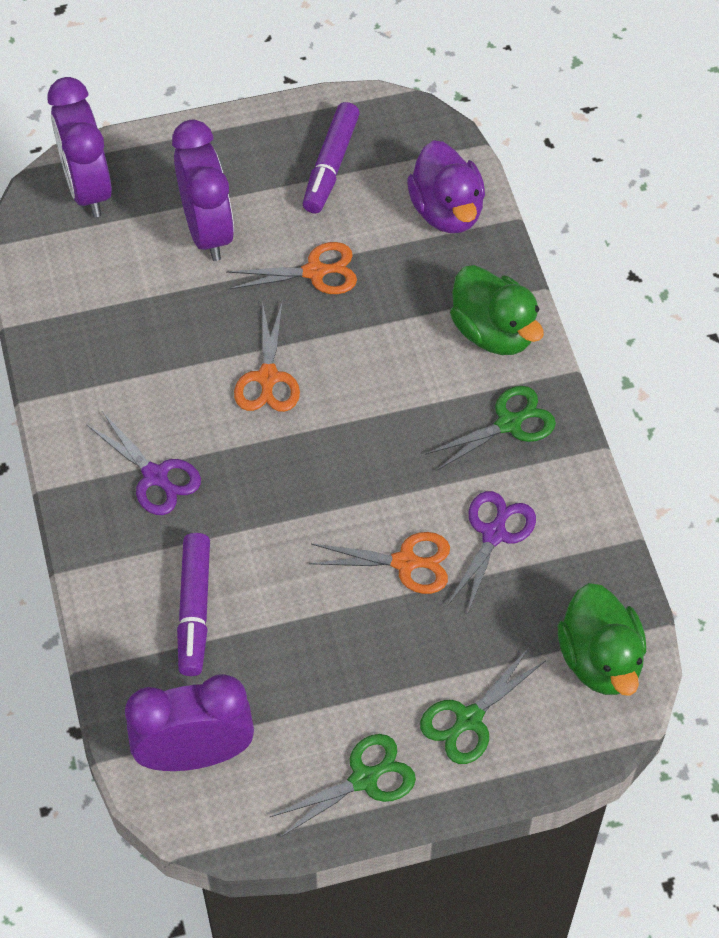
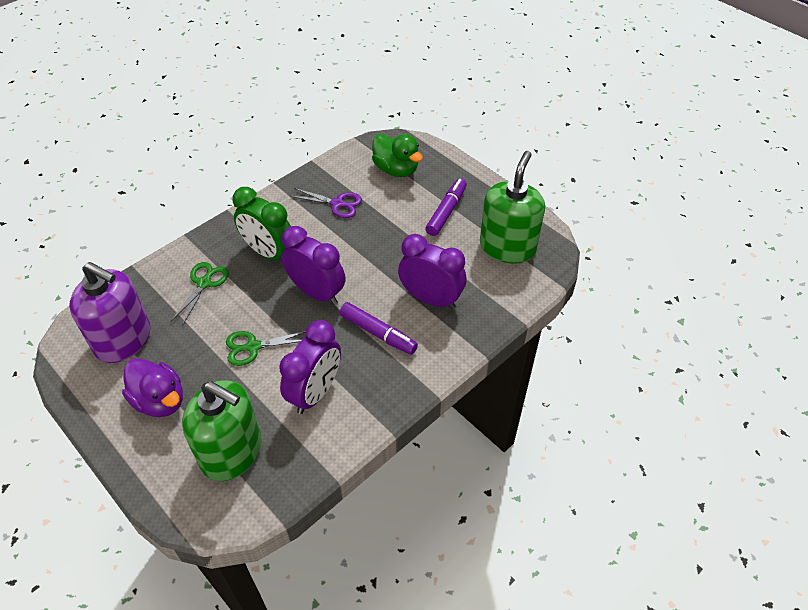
green clock: none = 0 -> [232,187,291,260] = 1
green duck: [450,265,544,355] [558,583,646,696] = 2 -> [372,134,423,177] = 1
green scissors: [270,734,416,837] [420,648,545,764] [425,386,556,471] = 3 -> [171,262,229,326] [226,331,305,366] = 2
green soap dispenser: none = 0 -> [182,380,262,481] [480,151,545,264] = 2
orange scissors: [226,242,357,294] [234,301,300,412] [309,532,450,594] = 3 -> none = 0
purple scissors: [86,412,201,515] [447,491,536,615] = 2 -> [290,188,362,218] = 1
purple soap dispenser: none = 0 -> [69,262,150,363] = 1

